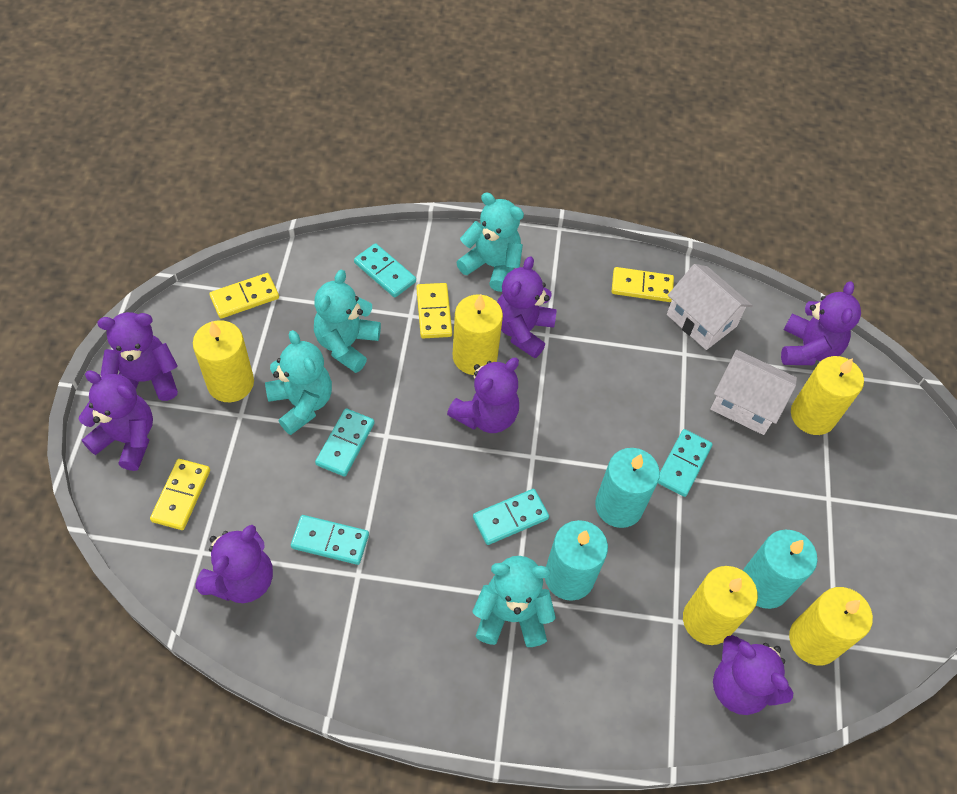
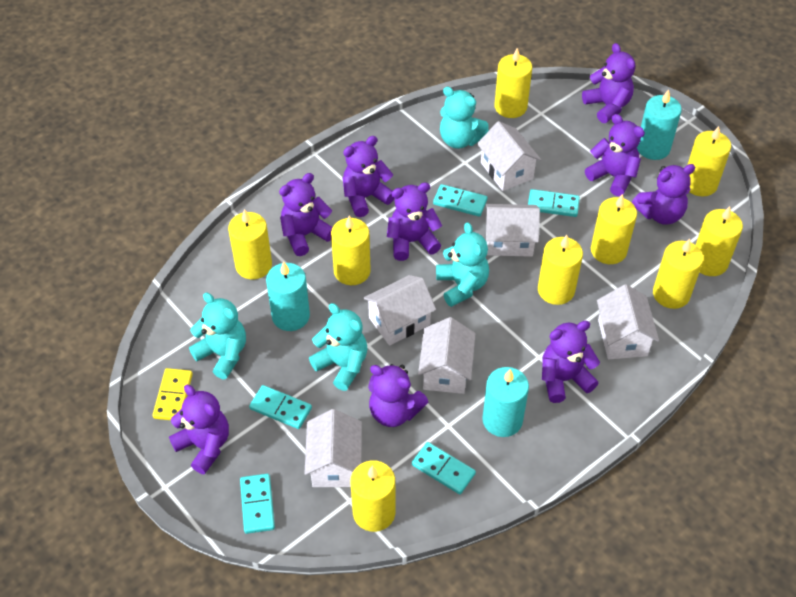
purple teddy bear: [78,370,153,471] [97,312,178,401] [195,525,273,603] [447,358,519,433] [497,256,557,358] [713,635,793,715] [781,281,861,365] = 7 -> [169,385,229,474] [279,173,332,256] [342,136,395,217] [368,364,428,427] [387,182,442,261] [542,321,600,403] [582,43,635,123] [585,114,645,196] [632,164,695,225] = 9
white house: [667,264,753,350] [710,350,797,435] = 2 -> [304,409,362,487] [363,275,436,346] [418,317,476,394] [477,121,541,191] [485,204,540,257] [597,284,659,360] = 6
yellow candle: [193,320,254,402] [453,294,503,375] [683,566,758,645] [789,587,873,666] [791,356,864,435] = 5 -> [228,209,272,279] [331,215,371,285] [350,460,395,532] [494,48,532,118] [538,235,583,305] [591,194,637,264] [653,239,704,309] [688,126,731,197] [696,206,743,276] = 9
yellow domino: [150,459,210,530] [209,273,279,319] [416,283,452,338] [612,267,674,302] = 4 -> [152,368,193,420] = 1

